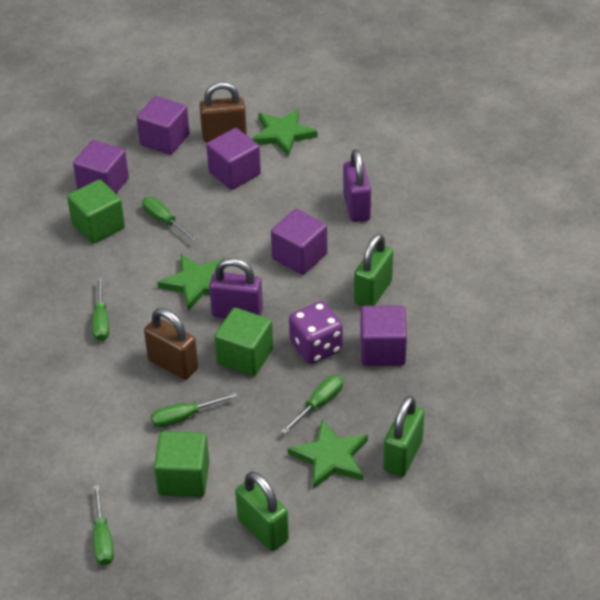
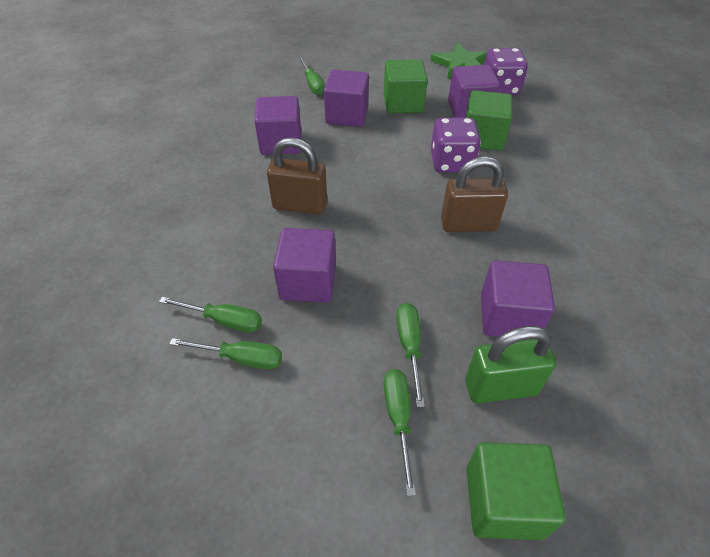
green padlock: [235,471,289,551] [354,234,393,306] [383,396,425,476] = 3 -> [465,326,556,403] = 1
green star: [157,254,225,311] [252,108,318,157] [288,420,368,489] = 3 -> [430,43,487,79] = 1
purple dice: [289,301,343,364] = 1 -> [431,118,481,173] [484,48,528,96] = 2
purple padlock: [209,258,263,318] [343,149,371,222] = 2 -> none = 0

